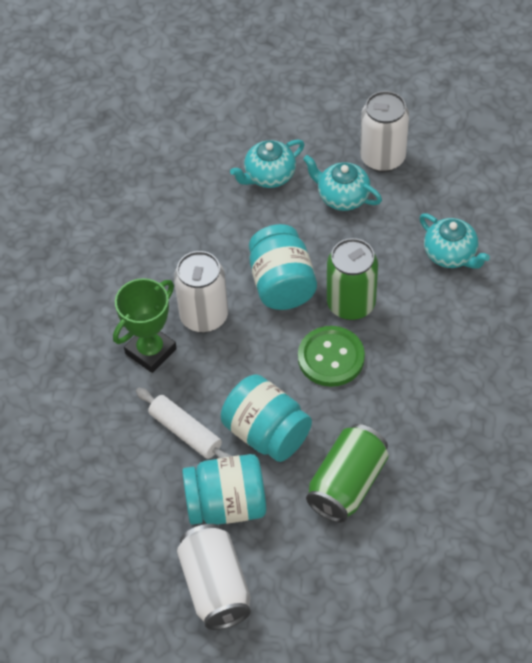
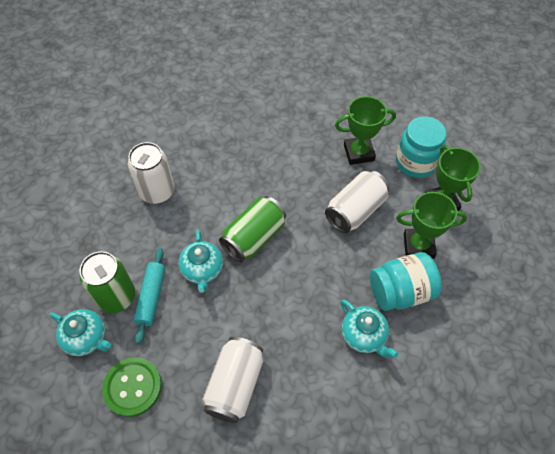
green trophy: [113,278,177,373] = 1 -> [335,96,396,165] [396,192,467,259] [425,145,481,211] = 3
turquoise jar: [182,454,266,525] [221,375,312,462] [249,224,317,310] = 3 -> [370,252,442,311] [396,116,446,178] = 2
turquoise rolling pin: none = 0 -> [134,248,165,344] = 1
white rolling pin: [136,388,231,459] = 1 -> none = 0

